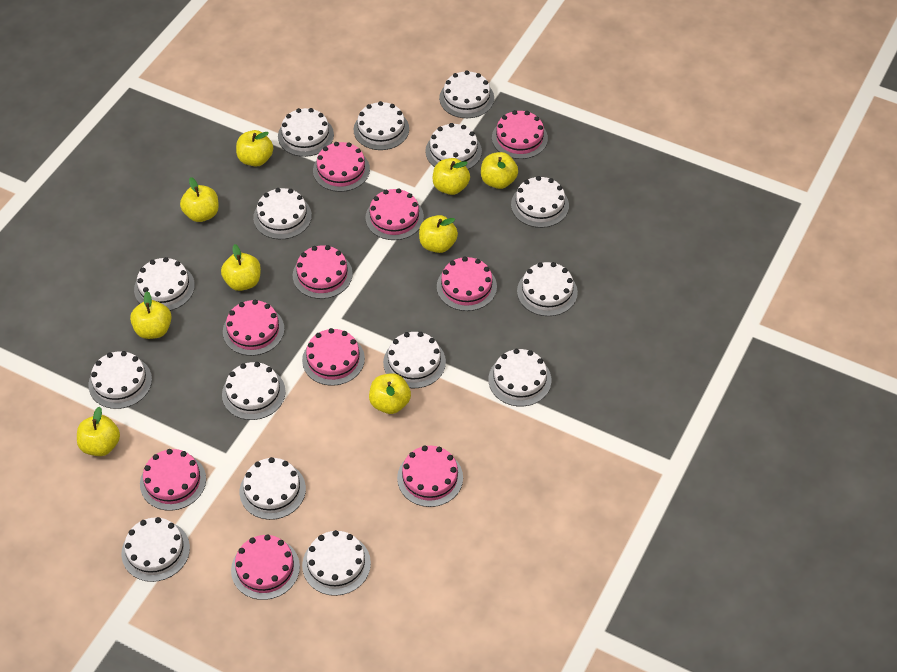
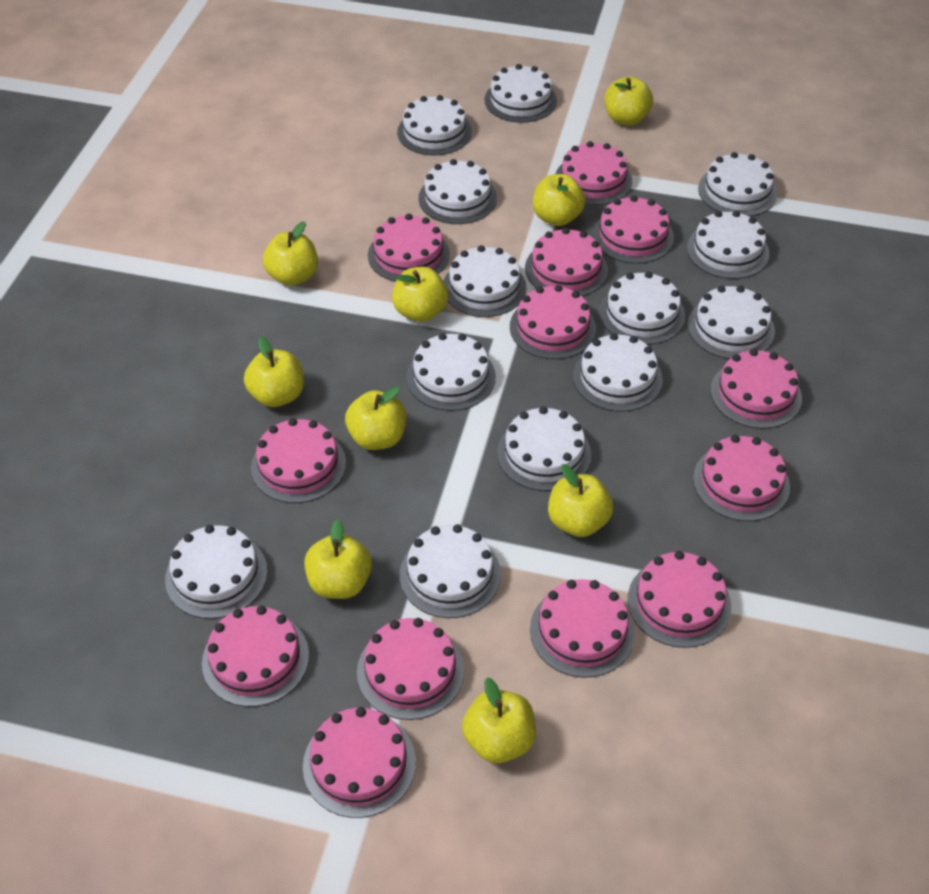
pink cake: [140,449,206,511] [223,300,285,356] [231,534,300,600] [293,245,353,299] [302,328,365,386] [313,142,370,192] [365,188,424,240] [397,446,463,507] [437,256,497,311] [492,110,548,159] = 10 -> [202,606,309,707] [251,418,346,503] [303,707,416,818] [357,618,464,720] [368,214,450,282] [510,285,596,359] [525,228,608,296] [530,579,635,678] [555,141,632,205] [593,195,674,264] [628,551,731,648] [693,435,790,521] [711,349,802,429] = 13
white cake: [88,351,152,409] [122,517,190,582] [134,257,195,311] [222,362,286,420] [239,457,306,520] [253,188,312,239] [278,108,334,157] [302,530,371,596] [354,101,409,150] [383,332,446,388] [425,123,482,169] [439,71,494,118] [489,349,551,406] [511,176,569,228] [517,262,578,316] = 15 -> [165,525,267,619] [397,95,472,155] [400,524,501,618] [406,333,496,411] [418,159,497,224] [444,245,526,317] [484,64,557,123] [497,406,591,491] [573,333,663,412] [599,271,685,345] [687,211,769,279] [688,286,775,359] [698,152,777,217] = 13

